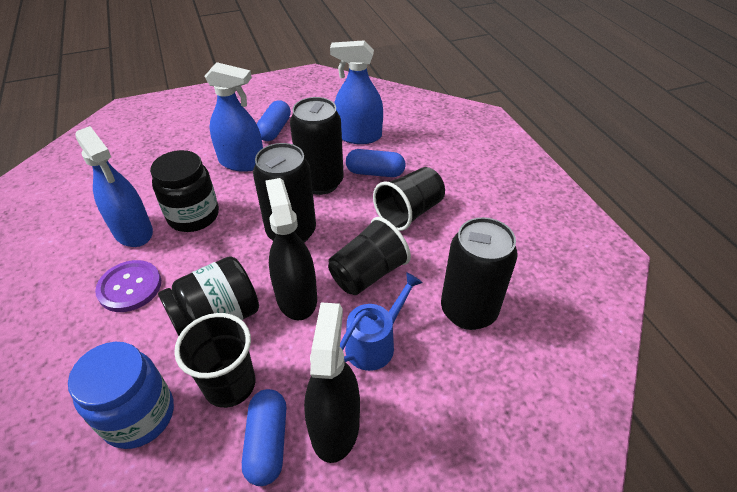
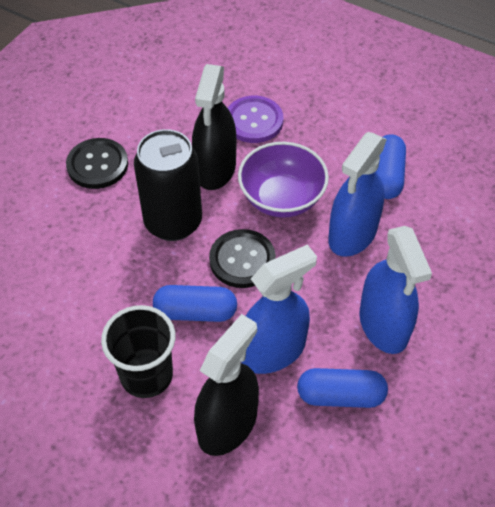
black button: none = 0 -> [66,138,128,189] [209,229,276,288] = 2
black can: [253,143,316,243] [290,97,344,195] [441,217,518,330] = 3 -> [134,129,202,241] = 1
black cup: [174,313,256,408] [328,217,411,295] [373,167,445,231] = 3 -> [101,305,175,398] = 1
black jar: [150,150,219,232] [158,256,259,336] = 2 -> none = 0
blue jar: [68,342,174,449] = 1 -> none = 0
blue watering can: [340,272,423,371] = 1 -> none = 0
purple bowl: none = 0 -> [238,142,329,218] = 1

